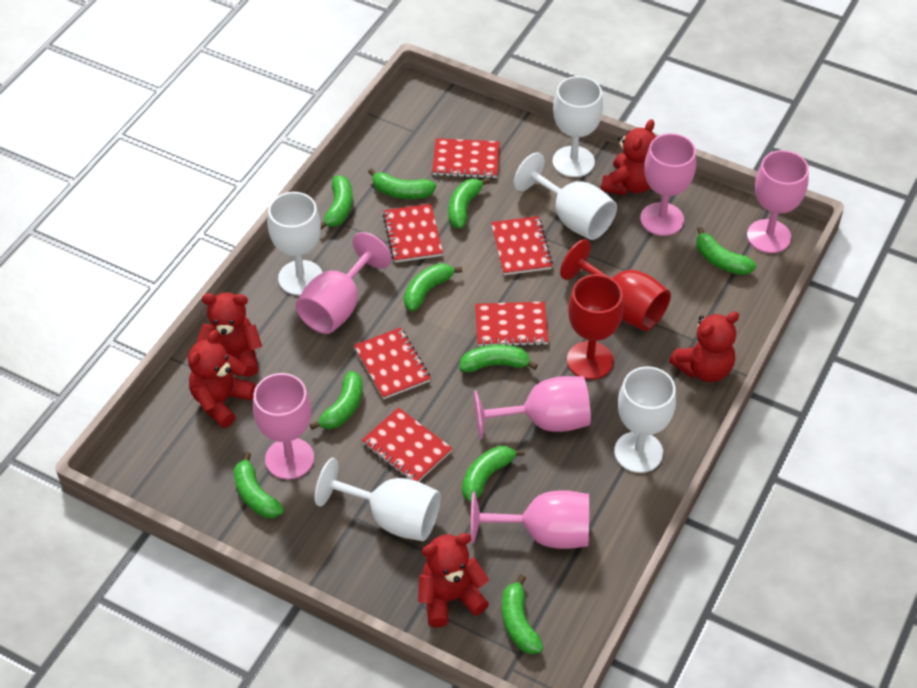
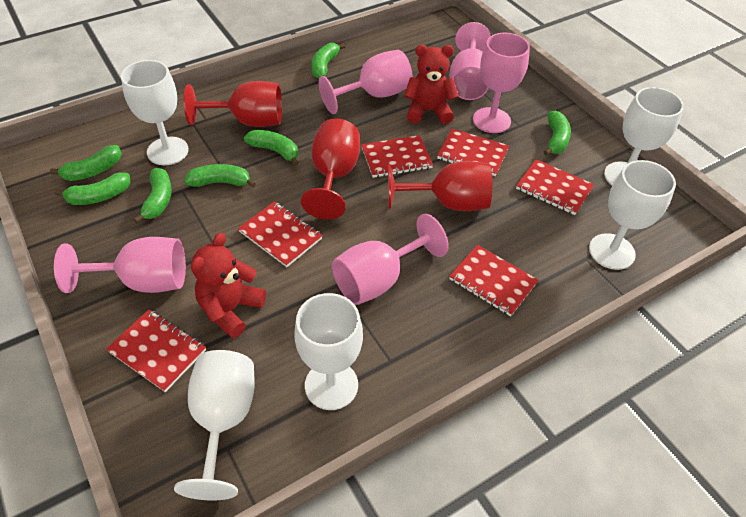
green banana: [234,452,284,518] [310,371,363,430] [321,175,353,229] [368,168,436,199] [404,263,462,312] [448,177,490,229] [460,345,538,372] [462,446,525,502] [502,575,543,654] [696,227,756,275] = 10 -> [50,145,122,181] [55,173,131,205] [133,168,172,223] [184,164,256,188] [244,130,298,166] [312,43,346,79] [544,111,571,156] = 7
pink goblet: [253,373,314,480] [296,232,391,334] [471,490,589,549] [474,376,591,439] [640,133,696,236] [747,150,809,253] = 6 -> [54,237,186,293] [319,50,413,114] [332,214,449,305] [450,22,491,100] [473,33,530,133] = 5
red goblet: [560,239,671,331] [567,274,624,379] = 2 -> [183,81,282,127] [301,118,360,220] [388,161,492,211] = 3
red teddy bear: [188,330,256,428] [196,292,262,377] [418,533,489,628] [601,119,656,196] [669,311,739,382] = 5 -> [191,233,266,338] [404,45,459,124] = 2

